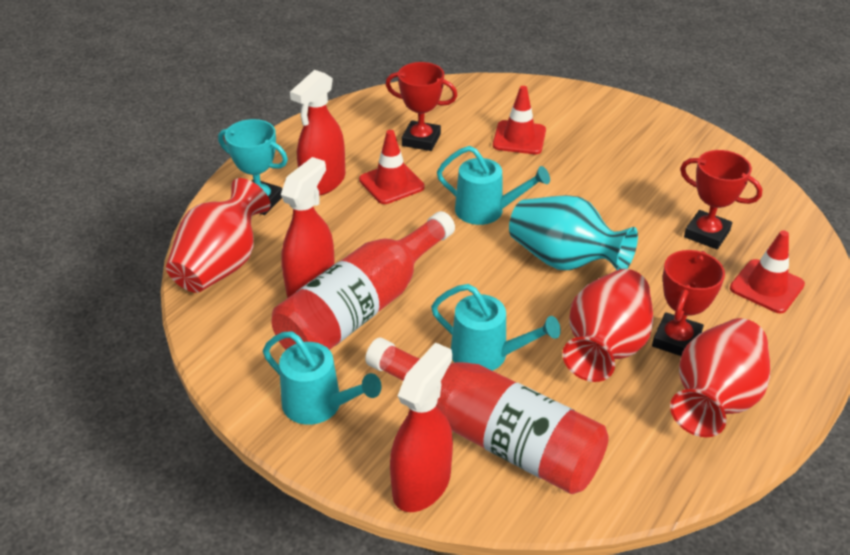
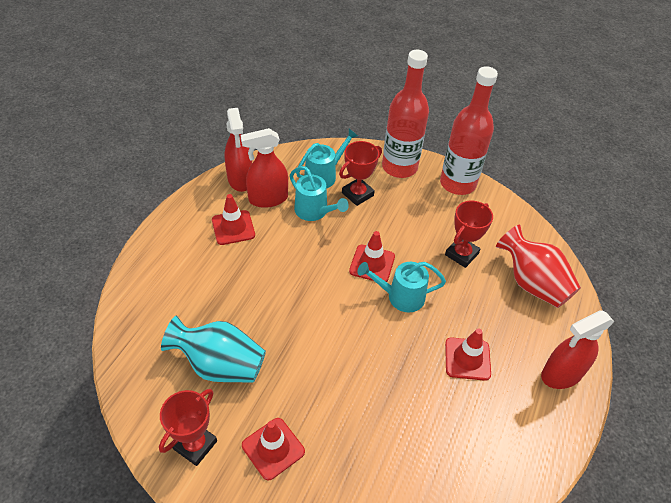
red traffic cone: [359,130,425,204] [493,86,546,154] [730,230,805,313] = 3 -> [212,194,255,245] [242,418,305,480] [349,231,395,282] [445,328,491,381] = 4
red vase: [166,178,271,293] [562,269,653,382] [670,318,770,437] = 3 -> [496,225,581,308] = 1
turquoise trophy: [218,119,288,215] = 1 -> none = 0

